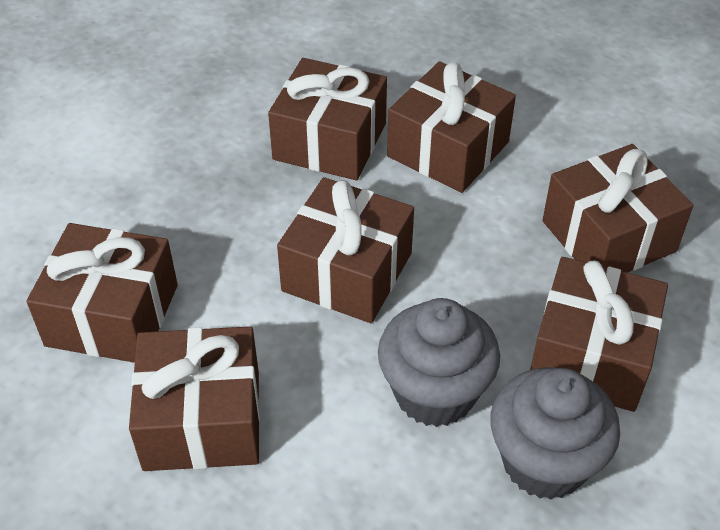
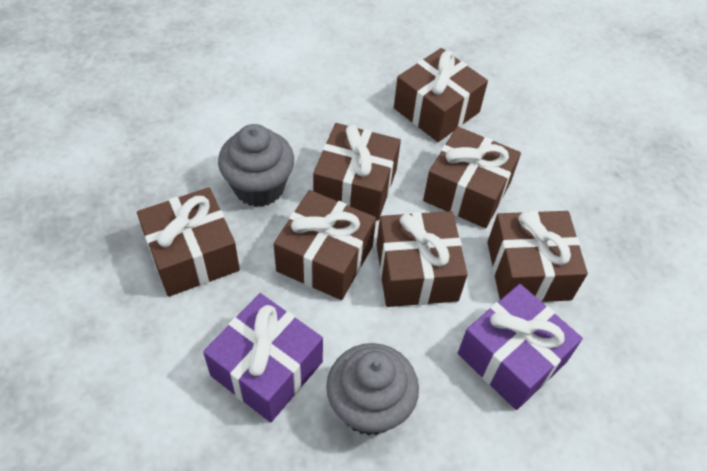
purple gift: none = 0 -> [203,293,323,422] [458,284,583,410] = 2

